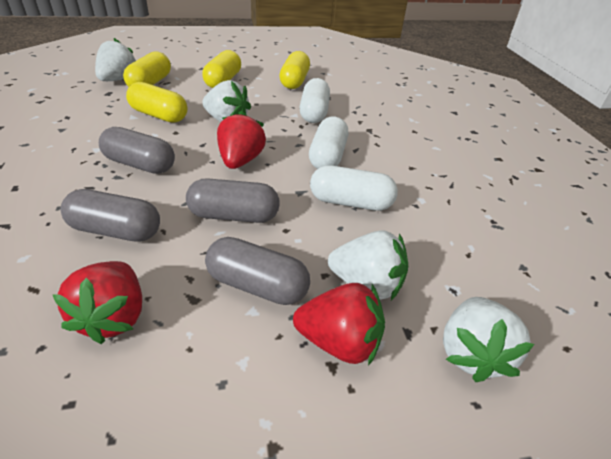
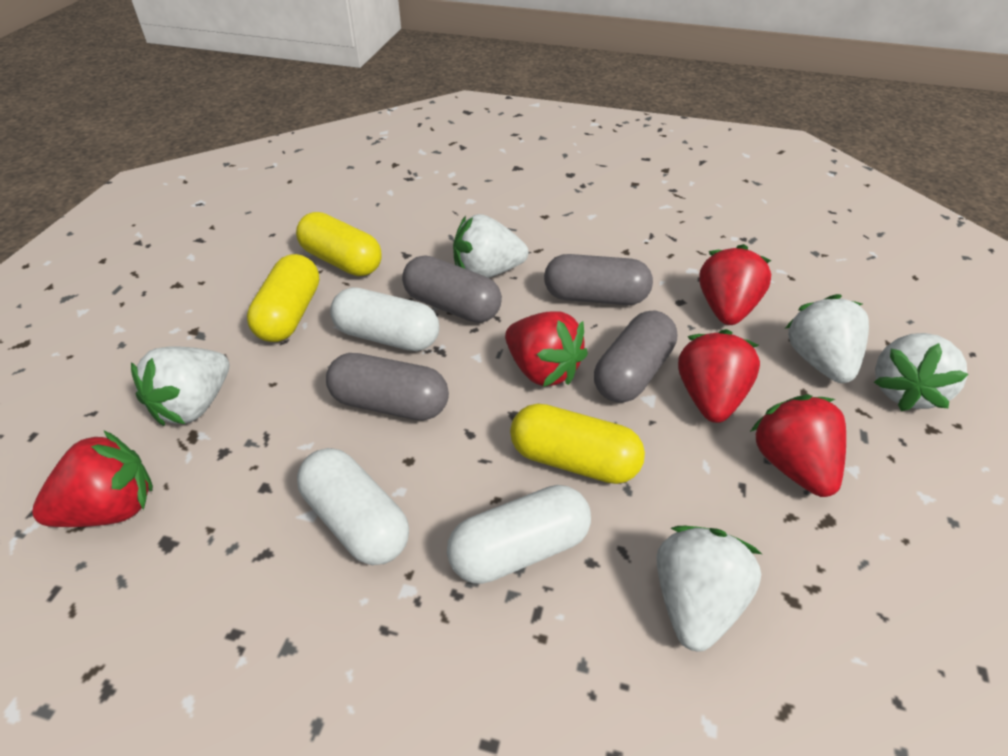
red strawberry: [52,261,142,344] [217,111,266,169] [293,283,385,366] = 3 -> [32,431,153,527] [505,311,588,387] [678,329,760,423] [699,244,772,325] [750,395,846,497] = 5
white strawberry: [95,38,136,81] [202,80,251,122] [328,230,408,300] [443,297,534,382] = 4 -> [131,346,229,426] [453,214,529,278] [657,526,762,652] [786,294,869,383] [874,333,969,411] = 5
yellow capsule: [123,52,171,87] [126,82,187,123] [202,50,241,88] [279,51,310,89] = 4 -> [247,254,319,342] [296,212,382,276] [510,404,645,484] = 3

